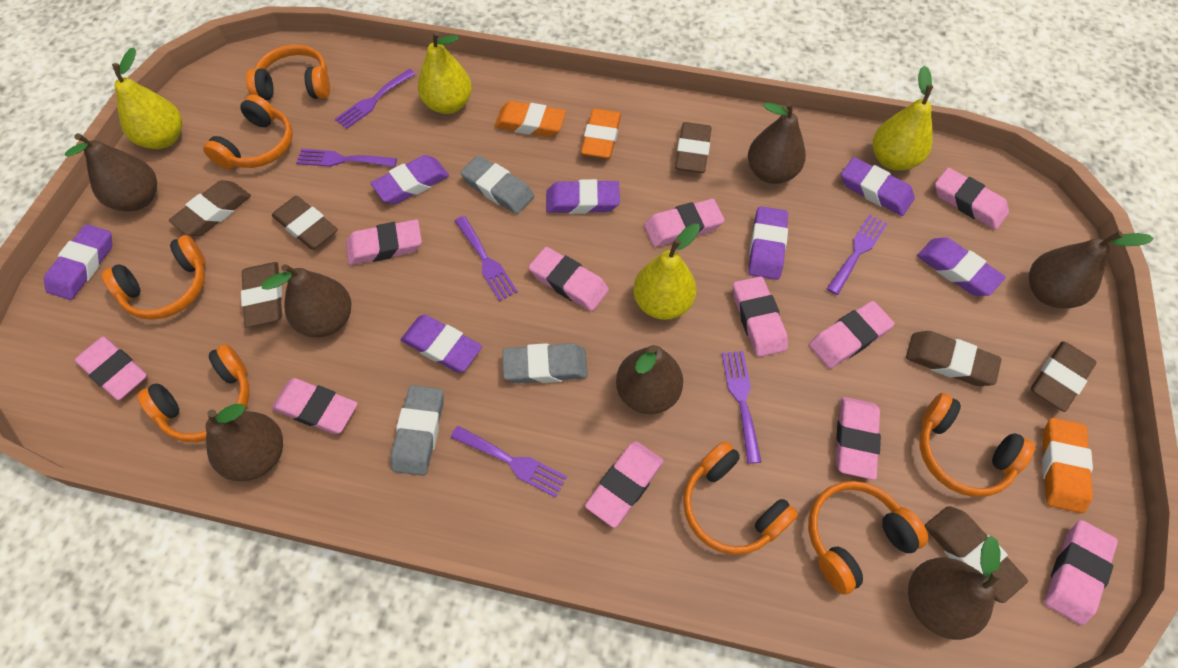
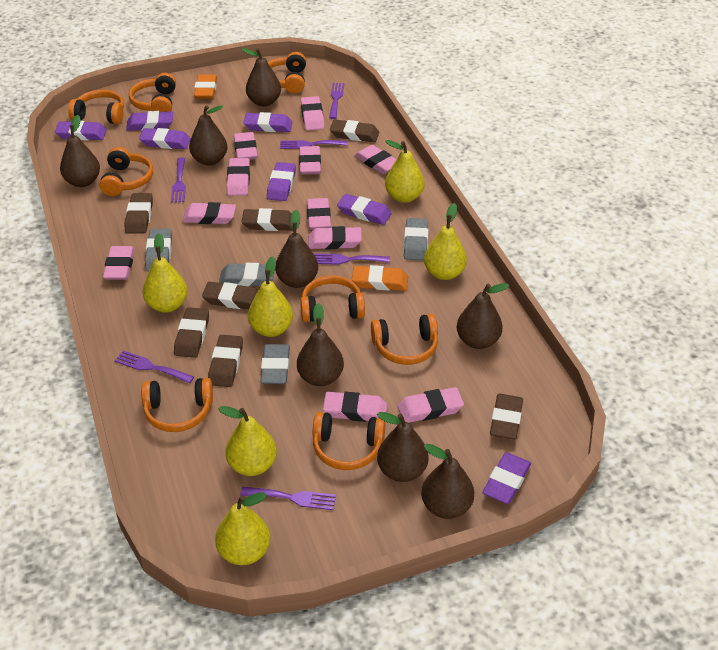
brown pear: [65,133,157,211] [206,404,283,482] [261,264,351,337] [616,345,683,414] [748,102,806,184] [908,536,1001,640] [1029,231,1154,308] = 7 -> [60,115,100,187] [189,105,227,166] [241,48,281,107] [275,210,318,288] [297,303,344,386] [377,412,429,482] [421,444,474,519] [457,283,509,349] = 8
grey eraser: [391,385,443,476] [460,155,534,214] [502,343,588,384] = 3 -> [145,228,172,272] [219,263,274,286] [260,344,290,384] [404,218,428,261] = 4
orange eraser: [494,101,566,137] [581,109,621,159] [1042,418,1093,513] = 3 -> [194,74,217,99] [352,265,408,291] = 2
orange headphones: [102,235,206,320] [137,344,250,442] [203,94,293,169] [246,45,330,100] [683,441,798,555] [808,481,928,595] [920,393,1035,497] = 7 -> [68,90,124,124] [99,147,153,196] [129,73,176,112] [141,378,213,432] [268,52,306,94] [300,276,365,322] [313,412,385,470] [371,314,438,365] = 8
yellow pear: [112,48,182,149] [418,31,472,114] [633,223,700,320] [873,66,933,171] = 4 -> [143,233,188,313] [215,492,270,565] [218,406,277,476] [248,256,293,337] [385,140,425,203] [424,203,467,280] = 6

